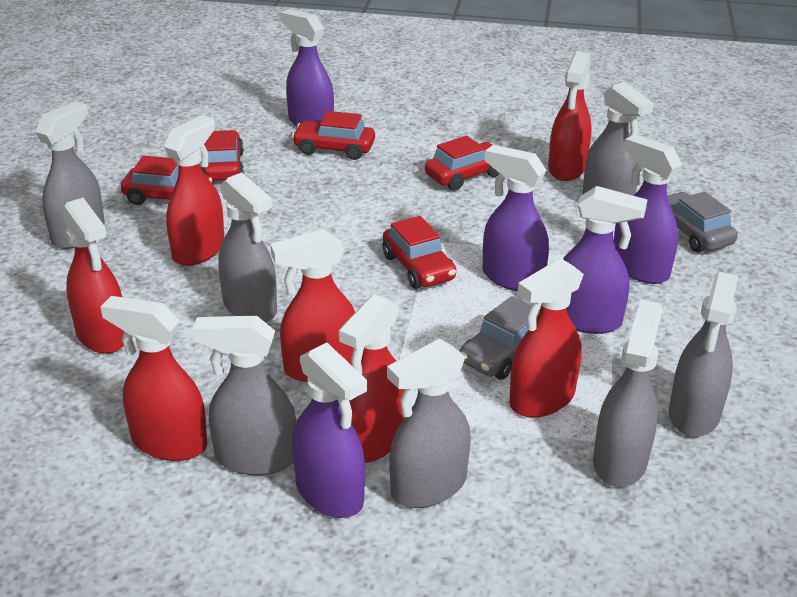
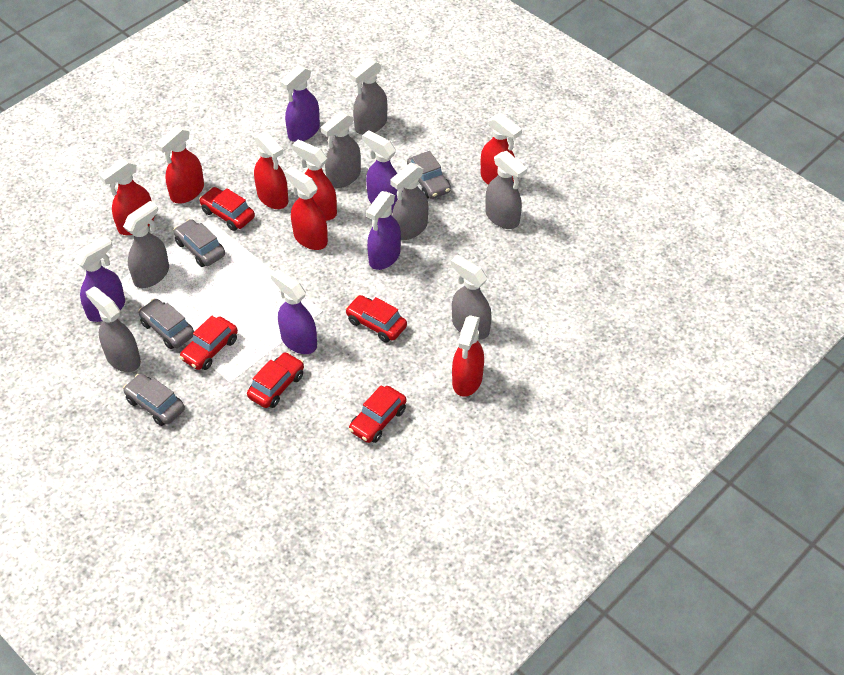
grey car: [459,296,540,380] [667,192,738,253] = 2 -> [123,374,185,426] [138,299,194,349] [174,219,225,267] [407,151,451,199] = 4

